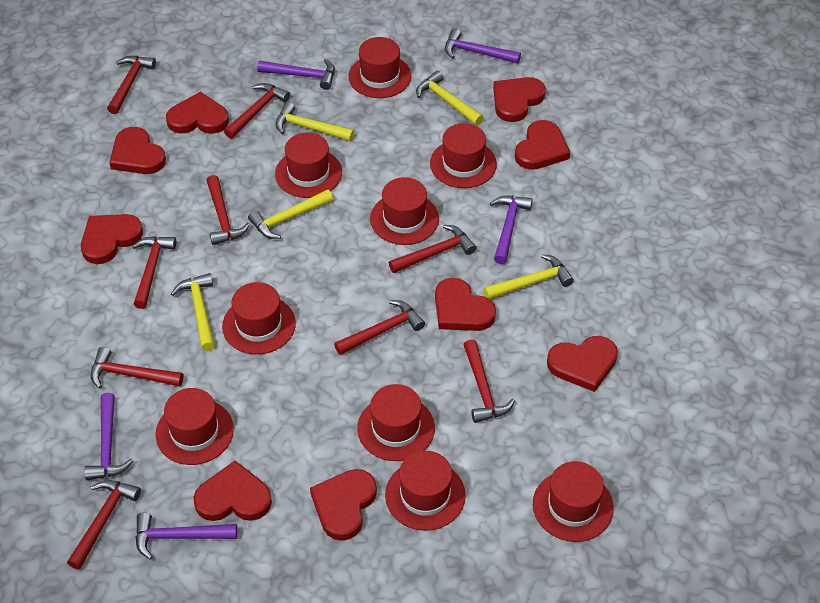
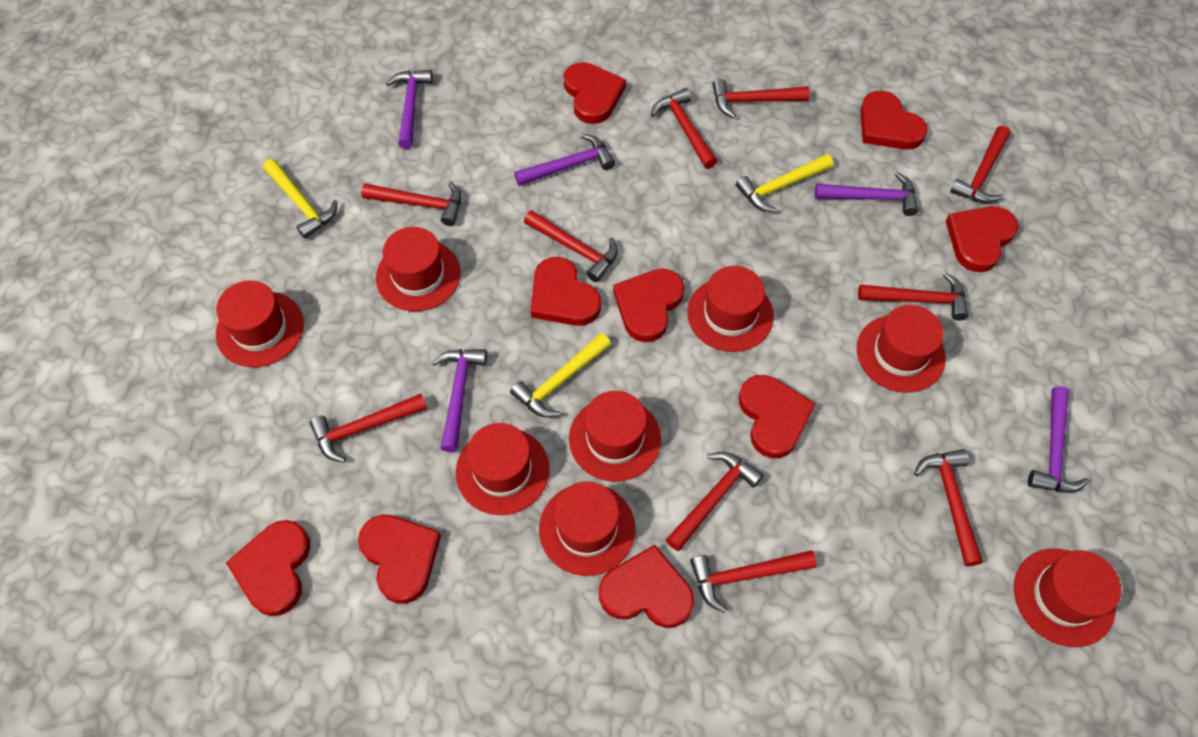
red hammer: [67,480,141,569] [91,347,184,389] [107,56,156,114] [132,236,176,309] [206,175,250,245] [224,83,290,139] [334,300,425,355] [389,225,476,273] [464,339,515,423] = 9 -> [310,394,427,463] [361,181,462,226] [524,210,618,282] [651,88,717,169] [666,452,764,551] [690,550,817,613] [712,79,810,118] [858,273,969,321] [914,449,983,566] [950,126,1011,203] = 10
red hat: [156,388,234,465] [222,282,296,354] [275,132,342,198] [348,37,411,98] [357,384,435,461] [370,177,439,245] [385,451,466,531] [430,123,497,188] [533,461,614,542] = 9 -> [216,281,304,367] [376,227,461,311] [456,423,549,515] [539,482,635,576] [569,391,661,482] [687,266,774,352] [857,305,946,393] [1014,548,1121,647] = 8
yellow hammer: [171,273,215,351] [248,189,333,239] [276,102,354,141] [416,71,484,125] [483,254,574,299] = 5 -> [263,159,337,239] [510,333,611,417] [736,154,833,212] = 3

